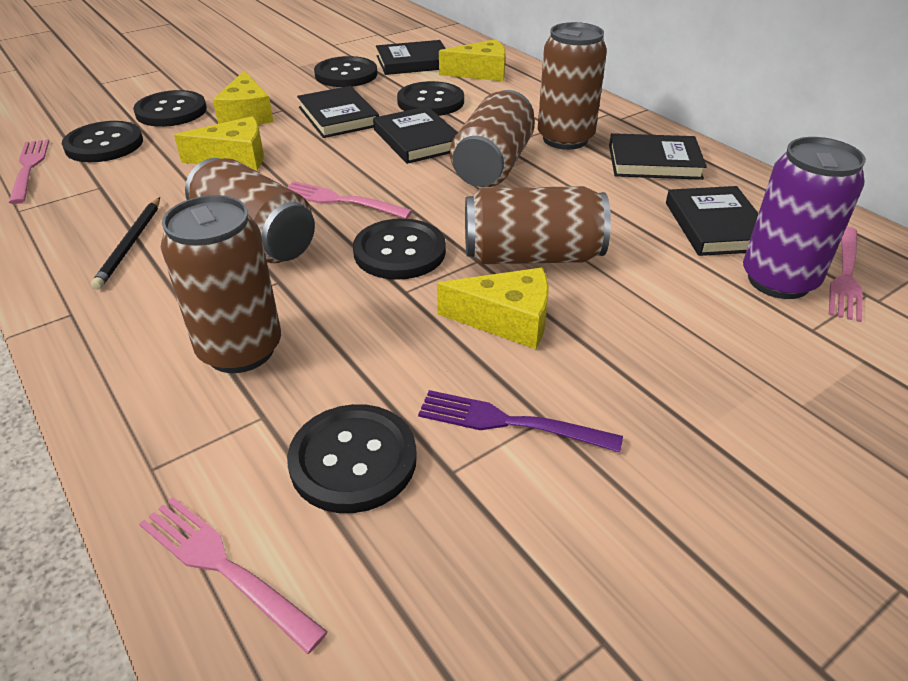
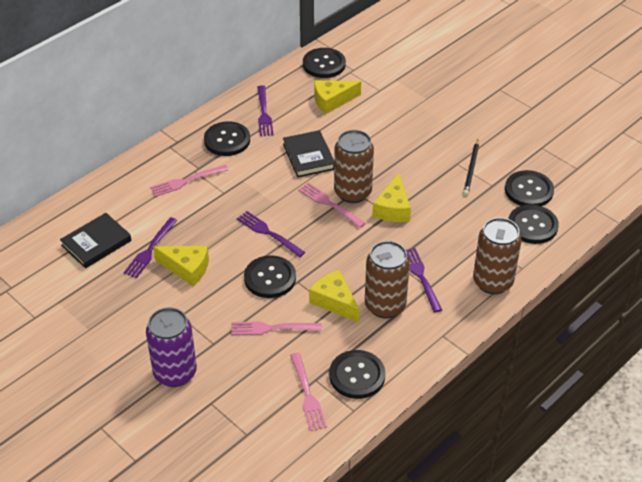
black book: [297,86,379,138] [373,106,458,164] [376,40,446,75] [609,133,707,180] [666,186,758,256] = 5 -> [60,213,132,268] [283,130,334,177] = 2
brown can: [161,195,281,373] [185,158,315,263] [450,90,535,187] [465,186,611,264] [538,22,607,150] = 5 -> [334,130,374,203] [365,241,410,318] [473,218,522,294] = 3
purple fork: [418,390,623,453] = 1 -> [123,217,178,278] [237,211,305,257] [257,85,273,136] [406,248,442,313] = 4

